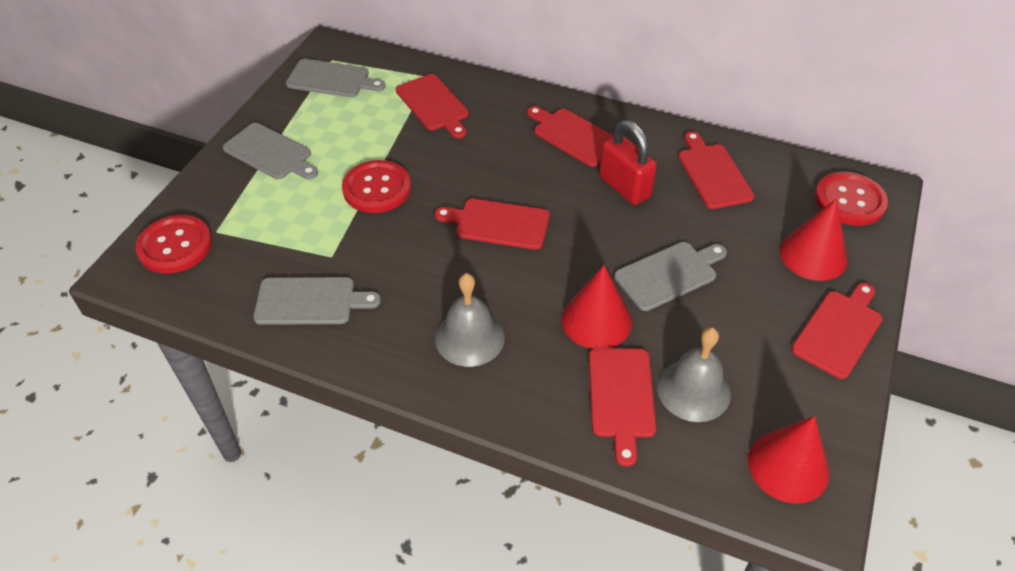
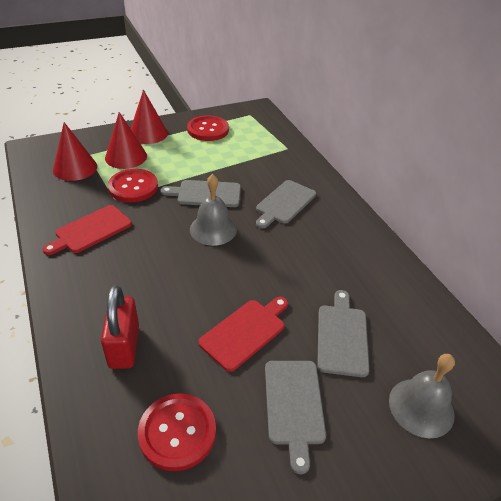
red cutting board: [396,74,469,138] [435,199,550,250] [527,106,614,167] [589,348,656,467] [678,131,755,209] [791,283,883,379] = 6 -> [42,205,132,255] [198,297,288,372] = 2

